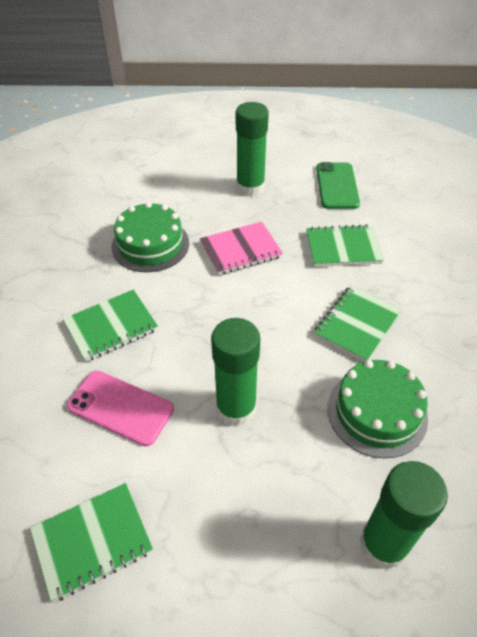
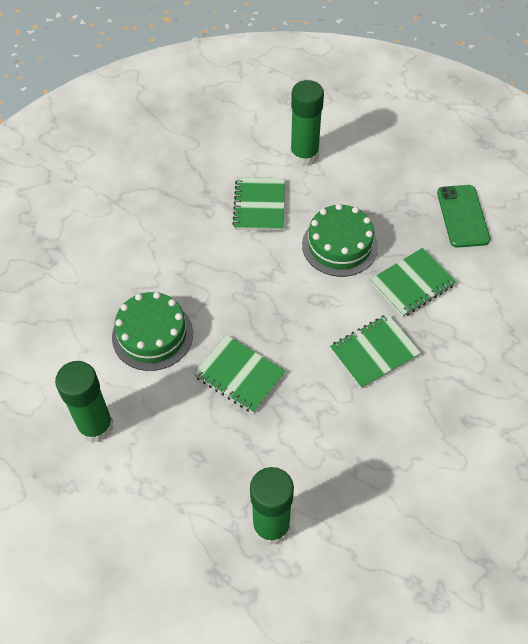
pink notebook: [200,222,283,275] = 1 -> none = 0
pink phone: [67,371,174,446] = 1 -> none = 0

